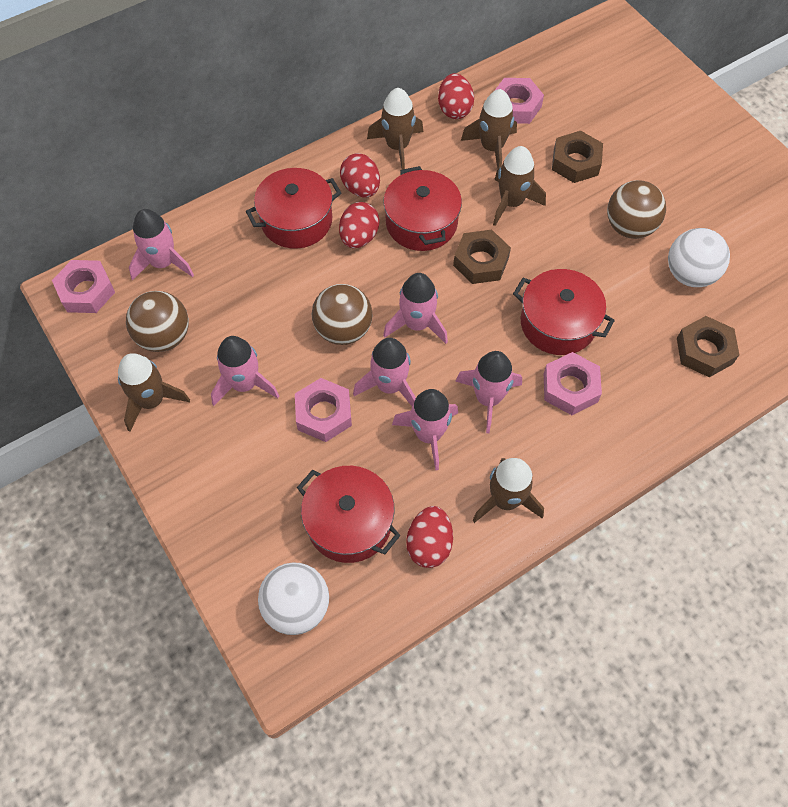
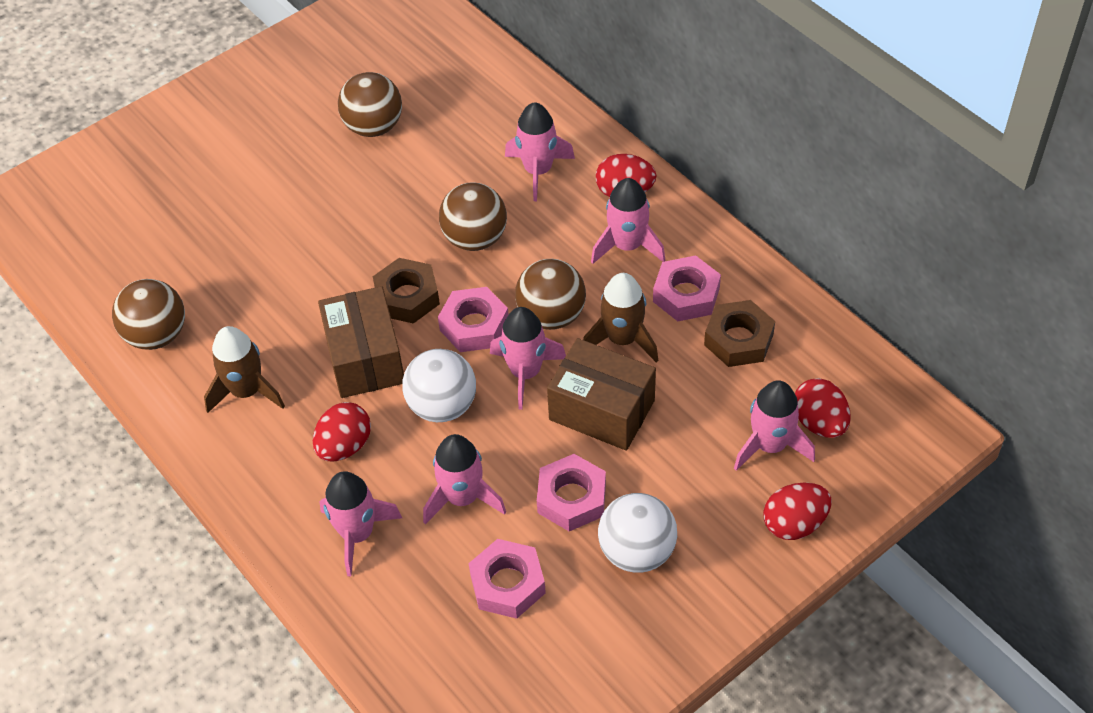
brown ball: [126,291,189,352] [312,284,373,345] [607,180,666,239] = 3 -> [112,279,185,350] [338,72,402,137] [439,182,507,251] [515,259,586,330] = 4
brown box: none = 0 -> [318,286,404,398] [547,338,656,451] = 2
brown nut: [453,230,511,284] [552,131,603,183] [677,316,739,377] = 3 -> [373,258,440,324] [704,300,775,367] = 2
brown rocket: [118,353,190,432] [367,88,423,170] [461,89,517,169] [472,458,544,523] [493,146,546,226] = 5 -> [204,326,285,413] [583,273,658,362] = 2
red pot: [246,168,341,249] [297,466,401,563] [383,166,462,251] [513,269,615,355] = 4 -> none = 0

